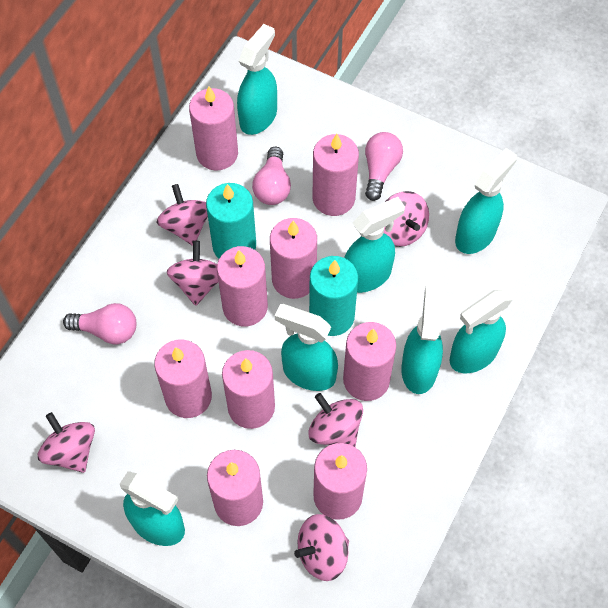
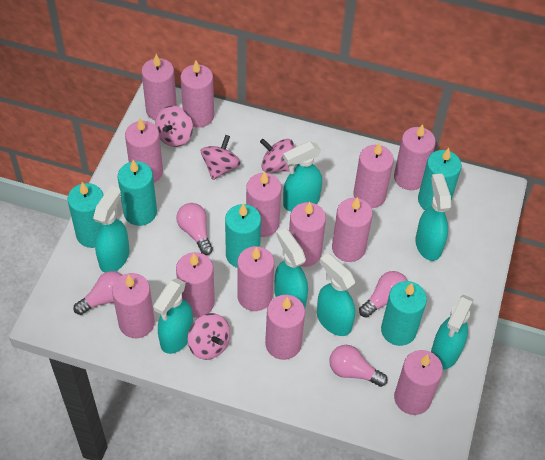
pink candle: [154,340,212,418] [189,86,238,171] [207,450,263,526] [217,246,268,327] [222,350,275,429] [270,218,317,299] [313,134,359,216] [313,443,367,520] [343,322,396,401] = 9 -> [112,273,155,338] [125,118,163,183] [141,54,177,120] [176,252,215,317] [181,61,214,128] [237,246,274,311] [246,171,282,237] [265,295,305,360] [289,202,326,267] [332,197,373,262] [353,142,394,208] [394,124,436,190] [394,350,443,415] = 13
pink light bulb: [63,303,136,344] [252,147,291,205] [365,132,403,201] = 3 -> [73,271,122,315] [176,203,213,255] [329,345,388,387] [359,271,407,318] = 4
pink spinning top: [38,412,95,473] [157,184,208,246] [167,241,218,306] [294,514,349,581] [308,393,363,447] [384,191,429,247] = 6 -> [155,106,193,147] [187,313,230,360] [201,135,241,180] [260,139,295,172] = 4
turquoise candle: [206,183,256,258] [309,256,358,336] = 2 -> [68,182,104,248] [118,160,157,226] [225,204,261,268] [381,281,427,346] [418,148,462,210] = 5

